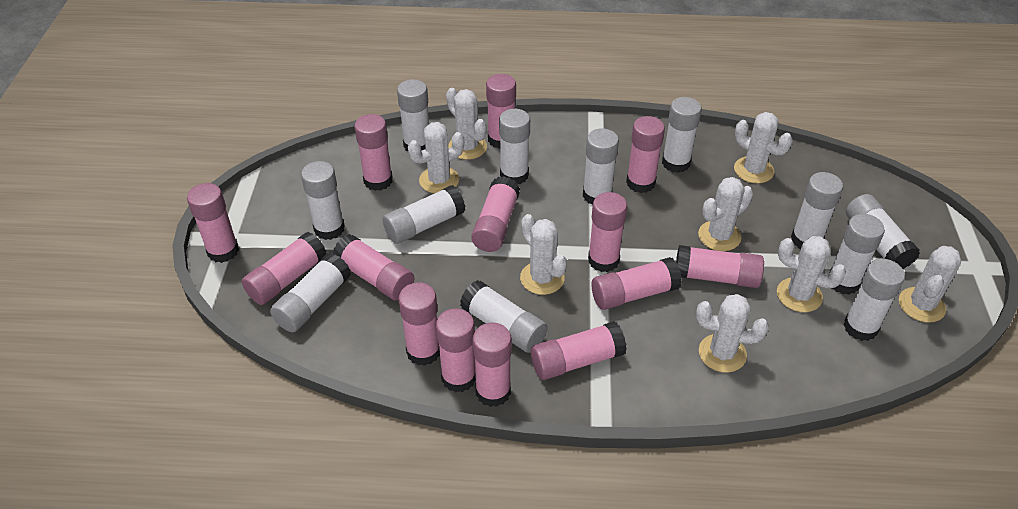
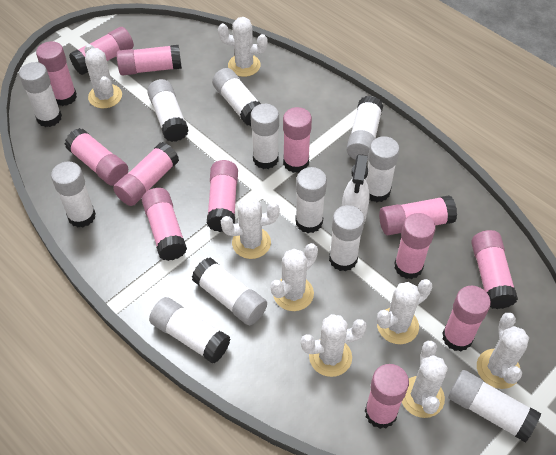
pink glue stick: [187,183,239,263] [242,232,326,305] [333,234,414,301] [355,114,393,191] [398,282,440,366] [436,308,476,393] [471,176,520,252] [472,322,512,407] [486,74,516,149] [531,321,627,380] [588,192,627,272] [592,257,682,310] [626,116,665,193] [676,245,764,288] = 14 -> [36,41,77,106] [65,128,128,186] [69,27,134,75] [113,142,179,206] [117,45,182,75] [142,188,187,261] [207,160,238,232] [283,107,312,173] [365,364,409,429] [379,195,457,235] [394,213,435,279] [442,286,491,352] [471,230,518,309] = 13
white spray bottle: none = 0 -> [342,154,370,223] = 1

